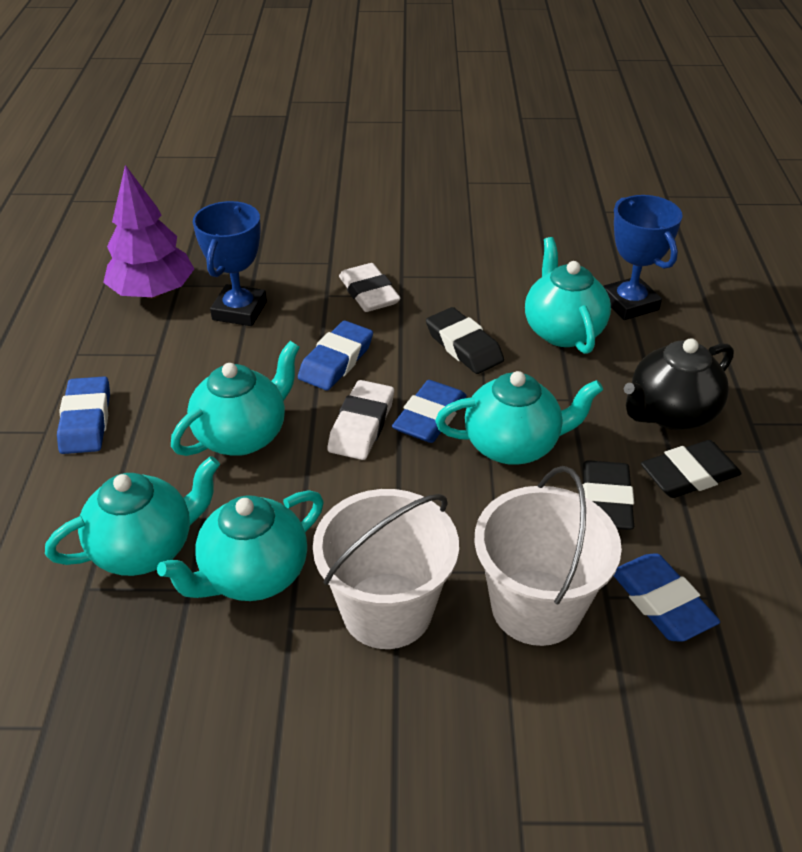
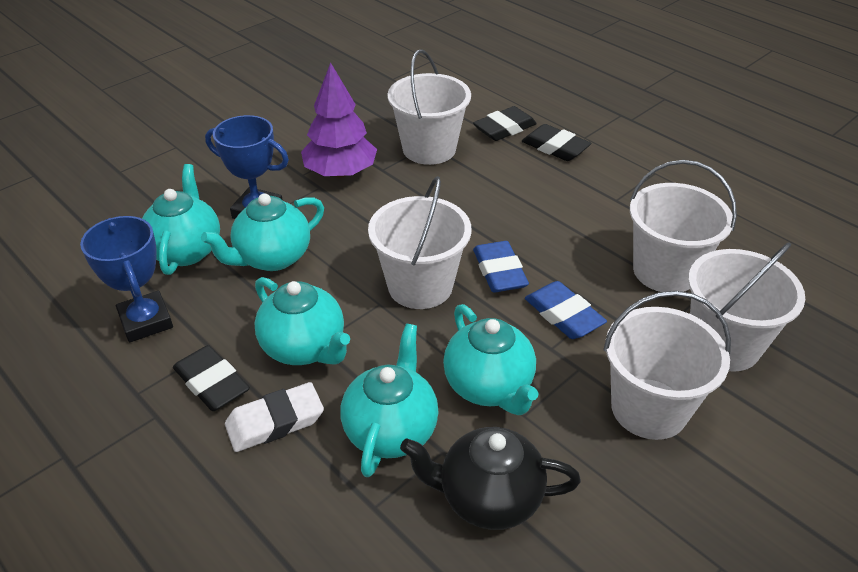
blue eraser: [57,376,110,454] [298,321,373,390] [392,380,467,443] [614,553,720,642] = 4 -> [473,241,529,292] [525,281,607,339] = 2
white bucket: [313,489,459,649] [474,466,622,646] = 2 -> [368,176,471,309] [388,49,471,165] [603,291,731,440] [630,160,737,292] [688,242,805,372] = 5
white eraser: [327,380,394,460] [339,263,401,312] = 2 -> [225,382,324,452] = 1

